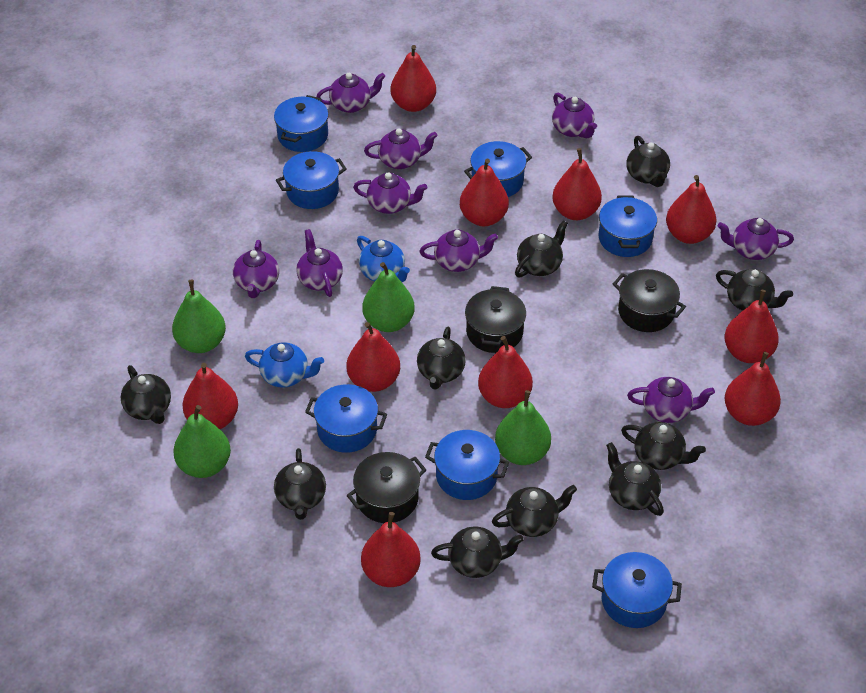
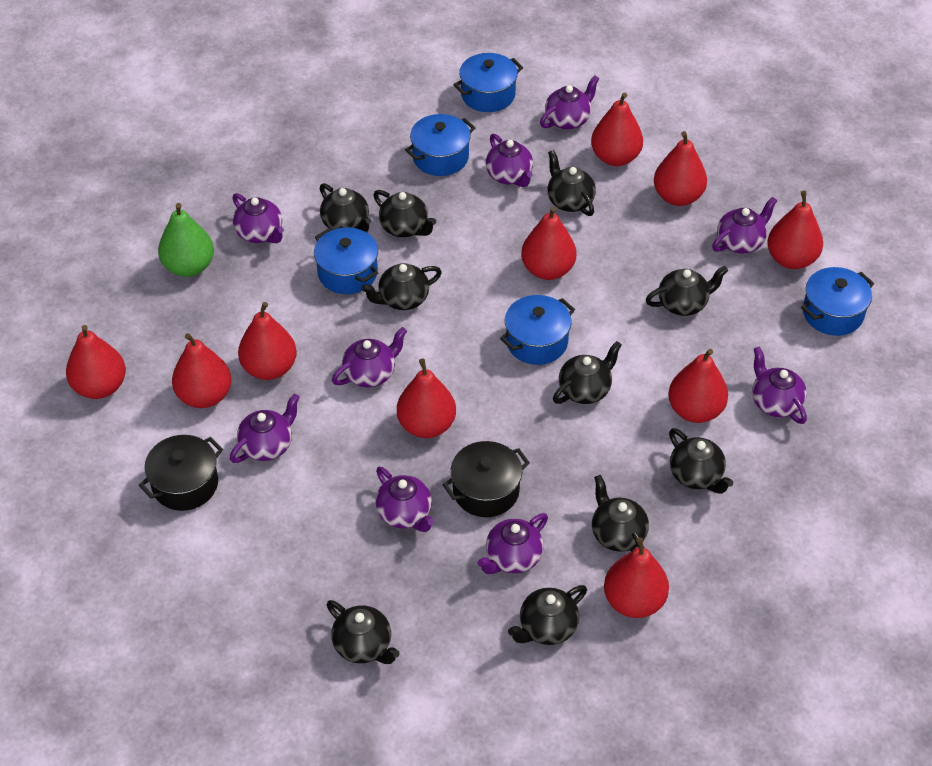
black pot: [346,452,427,523] [465,286,526,353] [613,269,686,332] = 3 -> [139,435,223,511] [443,441,530,517] = 2
blue pot: [274,95,329,152] [276,151,347,209] [305,384,387,453] [425,430,509,500] [464,141,532,197] [592,552,682,628] [599,195,657,257] = 7 -> [314,228,378,294] [405,114,475,176] [453,53,523,112] [500,295,575,365] [801,267,874,336] = 5
blue teapot: [245,342,324,388] [357,236,410,282] = 2 -> none = 0
green pear: [172,279,226,353] [173,405,231,478] [362,262,415,332] [495,390,551,465] = 4 -> [158,203,214,277] = 1

